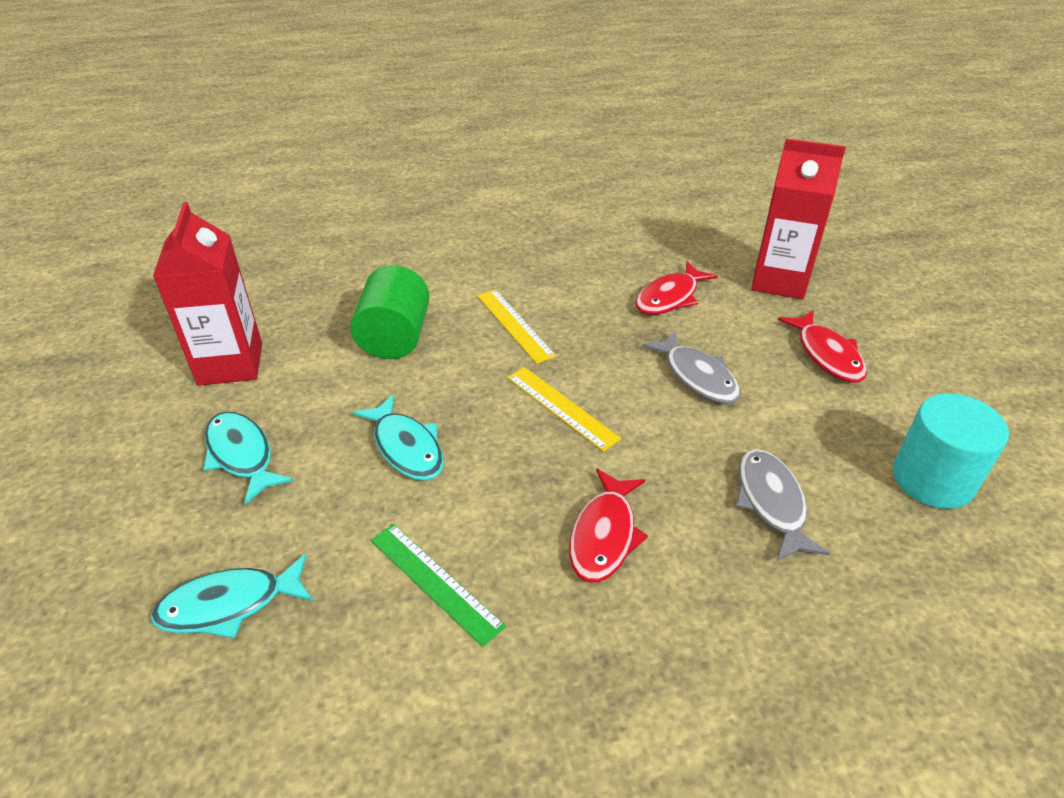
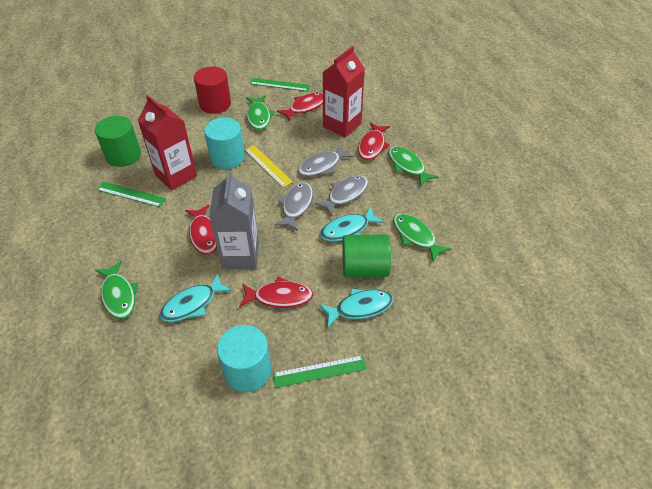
green cylinder: [350,265,430,359] = 1 -> [95,116,141,167] [343,234,391,277] = 2
green fish: none = 0 -> [95,261,139,319] [246,96,275,130] [388,146,439,186] [393,213,451,262] = 4
green ruler: [371,524,506,647] = 1 -> [97,182,166,207] [250,78,310,92] [273,355,367,388] = 3
grey carton: none = 0 -> [209,170,259,269] = 1
grey fish: [642,330,740,404] [735,449,830,562] = 2 -> [274,182,313,231] [298,145,354,177] [314,175,368,217] = 3
red cylinder: none = 0 -> [194,66,231,114] = 1
red fish: [569,468,648,582] [635,261,718,315] [778,310,867,382] = 3 -> [185,205,217,255] [239,276,313,308] [277,92,323,121] [358,122,390,160] = 4
turquoise cylinder: [893,393,1009,509] = 1 -> [204,118,245,169] [217,325,271,392] = 2
yellow ruler: [477,289,556,364] [507,367,621,452] = 2 -> [245,145,293,187] = 1

